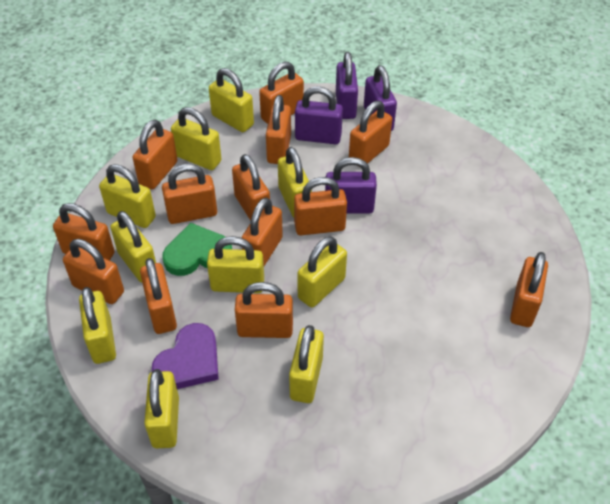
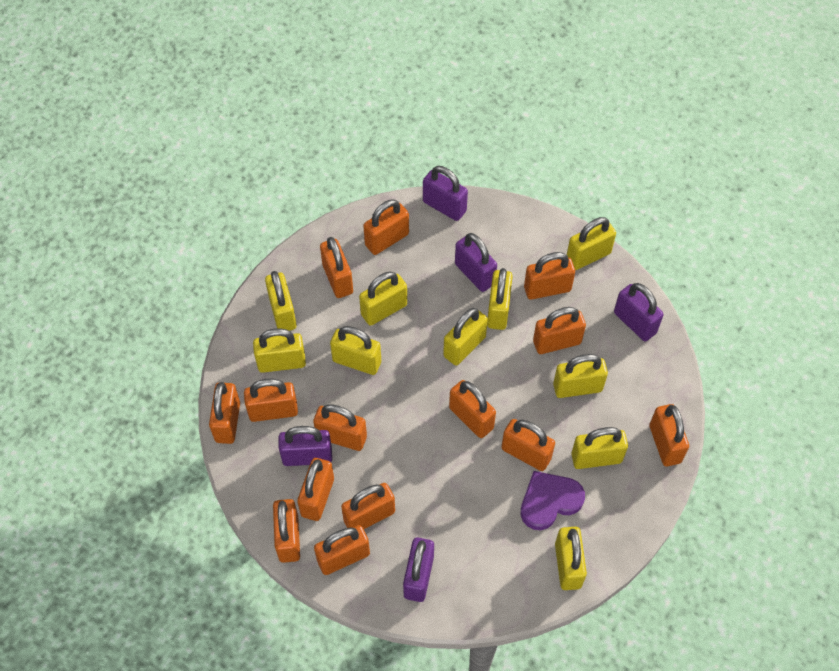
green heart: [162,223,232,276] = 1 -> none = 0
orange padlock: [53,203,115,261] [63,239,124,304] [133,120,178,190] [140,258,177,334] [162,164,217,224] [232,154,270,221] [235,282,293,338] [242,198,283,266] [259,62,304,124] [266,95,291,164] [294,177,347,235] [349,101,392,167] [510,252,548,327] = 13 -> [209,382,240,444] [244,379,298,422] [273,499,300,563] [297,458,334,521] [313,405,367,451] [314,525,370,575] [320,237,353,298] [341,483,395,529] [363,199,409,255] [449,380,496,438] [501,419,555,471] [524,252,575,300] [533,307,586,354] [649,404,689,467] = 14
purple padlock: [295,86,343,144] [325,157,377,214] [336,52,358,119] [364,65,397,131] = 4 -> [279,426,332,466] [403,537,434,602] [423,166,468,221] [455,233,497,292] [614,283,664,341] = 5

